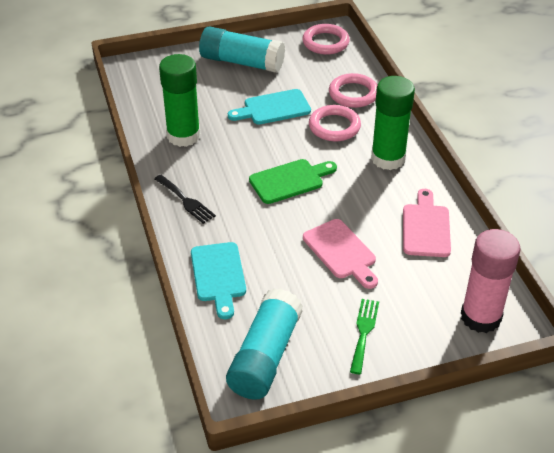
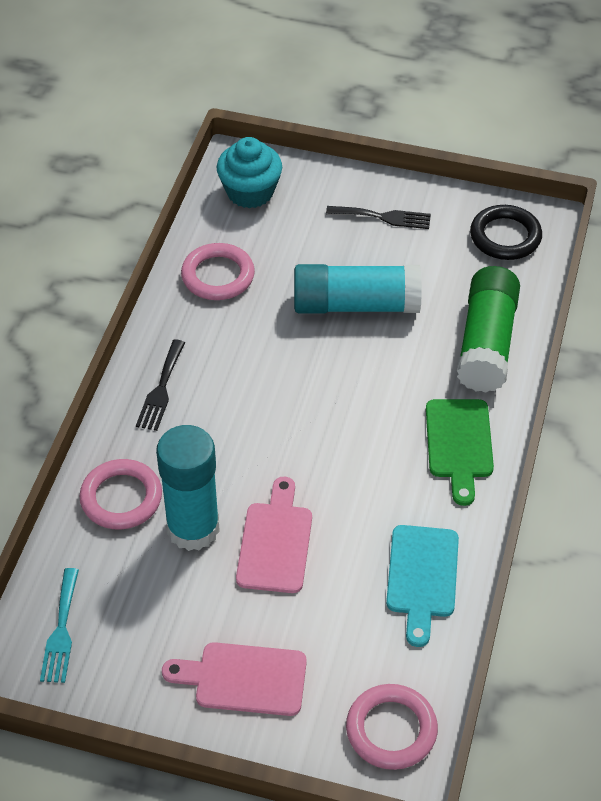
black fork: [154,175,216,224] = 1 -> [136,340,185,431] [326,206,431,229] = 2
black ring: none = 0 -> [470,205,542,260] = 1
green fork: [350,299,379,374] = 1 -> none = 0
green glue stick: [159,54,200,147] [371,76,415,170] = 2 -> [457,266,520,393] = 1
pink glue stick: [461,229,521,333] = 1 -> none = 0
turquoise cupcake: none = 0 -> [217,137,282,208] = 1
turquoise cutting board: [191,242,246,319] [228,89,311,125] = 2 -> [386,525,459,647] = 1
turquoise fork: none = 0 -> [40,568,79,683] = 1

